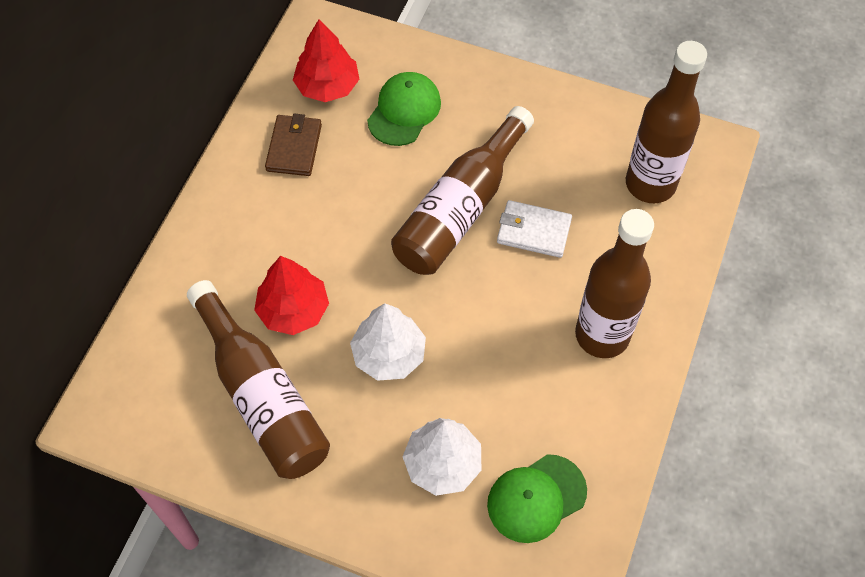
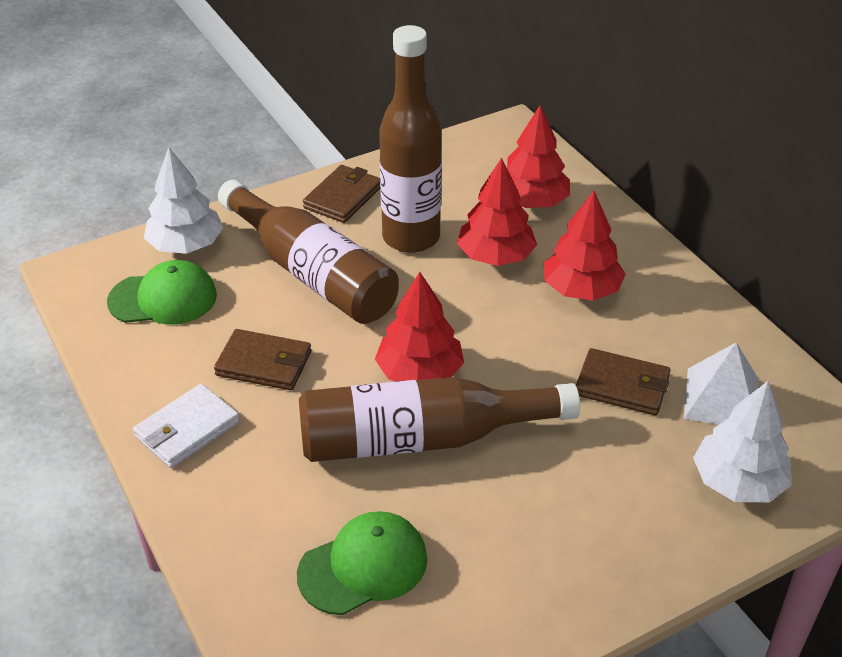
brown bottle: [187,280,330,479] [391,106,534,275] [575,209,654,358] [626,41,707,203] = 4 -> [218,180,399,324] [299,377,580,462] [379,25,442,253] = 3
brown wallet: [265,114,322,176] = 1 -> [214,329,311,390] [303,165,380,223] [576,348,670,416] = 3
red tree: [254,256,329,335] [293,19,359,102] = 2 -> [375,272,464,382] [457,158,537,266] [507,105,570,208] [544,191,626,301] = 4
white pyramid: none = 0 -> [684,342,759,424] = 1

